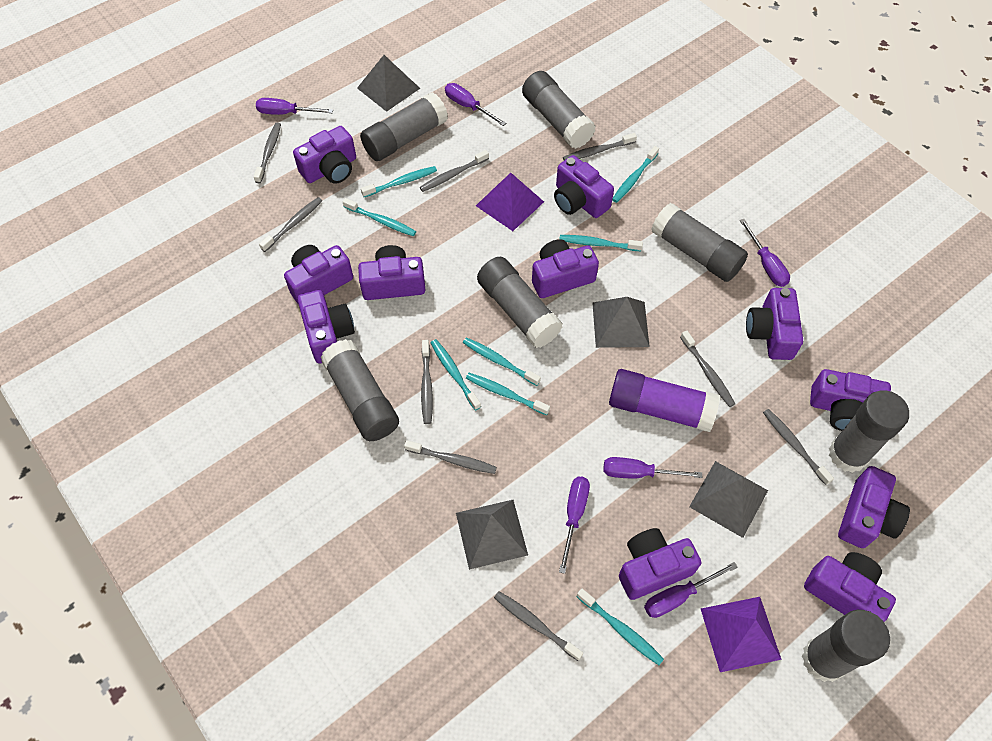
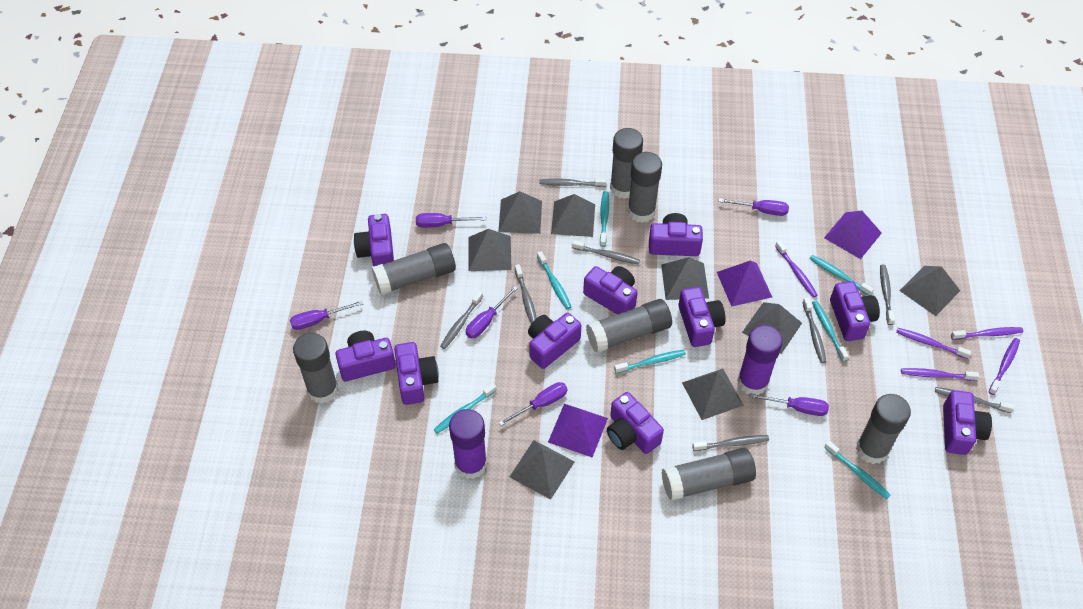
grey pyramid: [357,55,420,112] [456,500,528,570] [592,297,650,348] [689,461,768,538] = 4 -> [468,229,512,271] [498,191,542,234] [509,440,575,500] [551,194,595,237] [661,257,709,300] [682,369,744,420] [742,302,802,354] [899,266,960,316] = 8
grey toothbrush: [254,123,281,183] [259,197,322,252] [404,440,497,474] [420,150,489,192] [421,340,433,424] [494,591,583,661] [563,133,637,160] [680,331,735,407] [763,409,834,485] = 9 -> [440,291,483,349] [515,264,537,324] [539,178,607,187] [572,240,640,265] [692,435,769,451] [803,298,826,363] [880,265,895,325] [935,387,1015,413] = 8
purple camera: [284,245,353,305] [293,126,356,184] [297,290,355,363] [358,245,426,300] [532,239,599,298] [554,155,614,218] [619,528,701,600] [746,288,803,360] [804,552,896,622] [810,369,891,431] [838,466,910,548] = 11 -> [335,331,396,381] [354,214,394,266] [394,342,439,405] [528,313,581,369] [583,266,638,314] [607,392,664,454] [649,213,703,256] [678,287,726,347] [830,281,880,341] [943,390,992,455] = 10
purple glue stick: [609,369,720,432] = 1 -> [449,409,487,479] [737,325,783,395] = 2
purple pyramid: [476,173,544,231] [701,597,782,672] = 2 -> [548,404,608,458] [717,260,772,307] [824,211,882,259] = 3
purple toothbrush: none = 0 -> [775,240,818,298] [896,328,971,359] [901,368,979,381] [951,327,1023,340] [988,338,1020,395] = 5
turquoise toothbrush: [343,198,416,236] [361,166,437,197] [430,339,481,411] [463,338,541,386] [466,373,550,415] [559,235,643,251] [577,588,664,665] [612,146,659,203] = 8 -> [434,383,497,434] [537,251,571,309] [600,191,609,247] [614,350,686,373] [810,255,874,296] [812,301,849,362] [824,441,891,499] = 7

